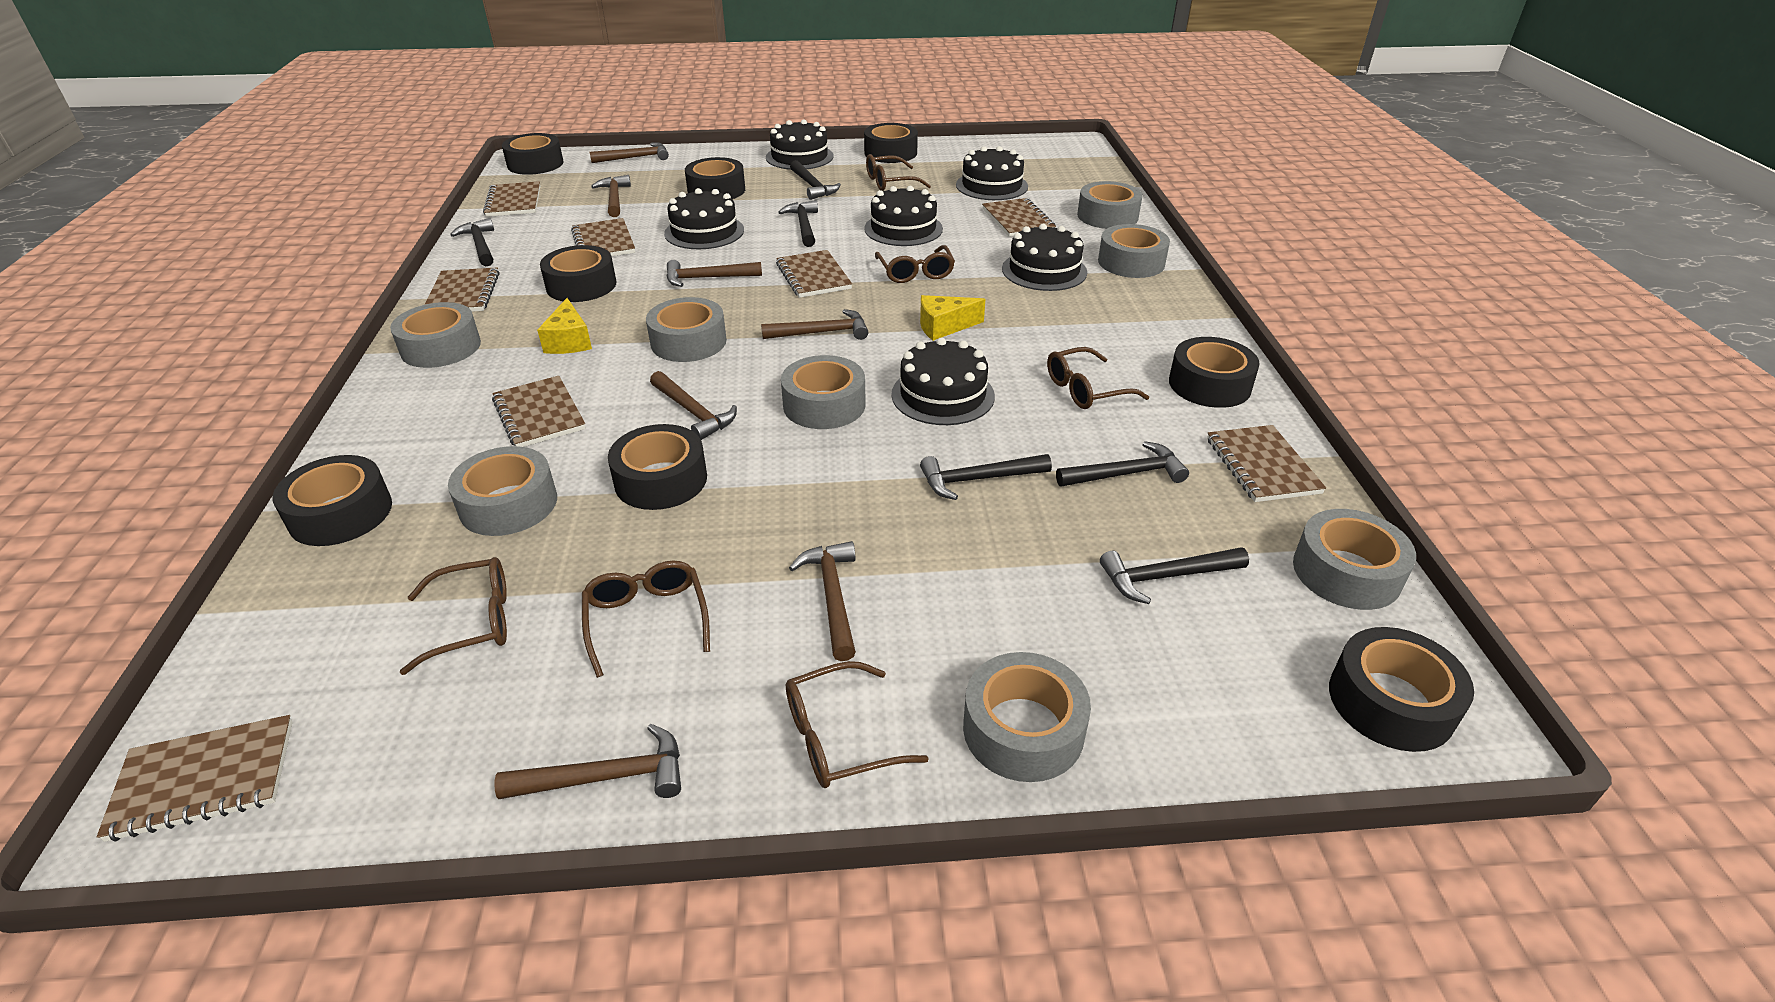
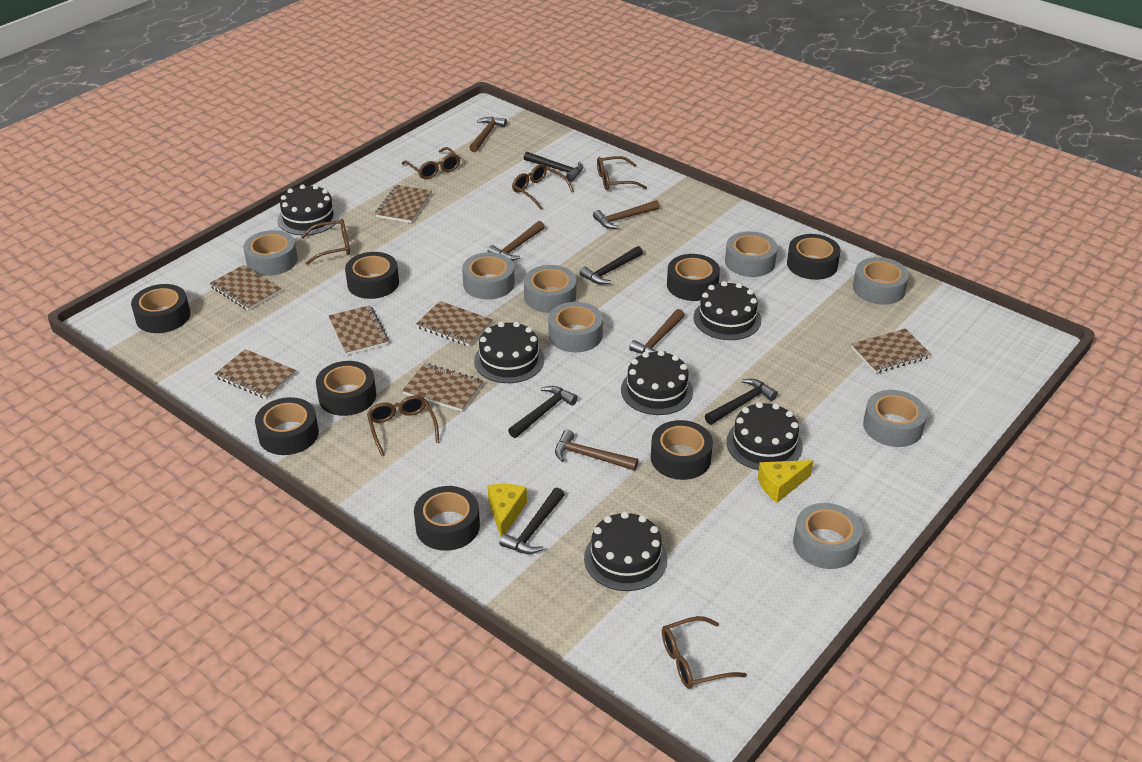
black hammer: [450,218,494,266] [778,200,818,247] [790,160,841,200] [920,454,1052,500] [1056,441,1189,487] [1100,547,1249,604] = 6 -> [499,488,565,554] [508,386,578,438] [524,152,584,182] [580,246,643,285] [705,379,778,425] = 5
brown hammer: [494,724,681,799] [590,143,669,163] [591,175,631,217] [650,371,737,440] [666,260,762,287] [761,309,868,340] [789,541,856,661] = 7 -> [469,117,507,152] [488,221,545,261] [555,430,638,471] [593,200,660,229] [629,309,685,354] = 5
brown notebook: [97,715,293,842] [424,267,500,312] [483,181,540,217] [492,376,586,447] [571,218,635,256] [776,250,852,298] [982,198,1056,237] [1207,425,1326,502] = 8 -> [210,265,281,311] [215,349,296,399] [329,305,389,355] [375,185,432,223] [402,363,483,412] [416,301,493,346] [851,328,931,373] = 7

